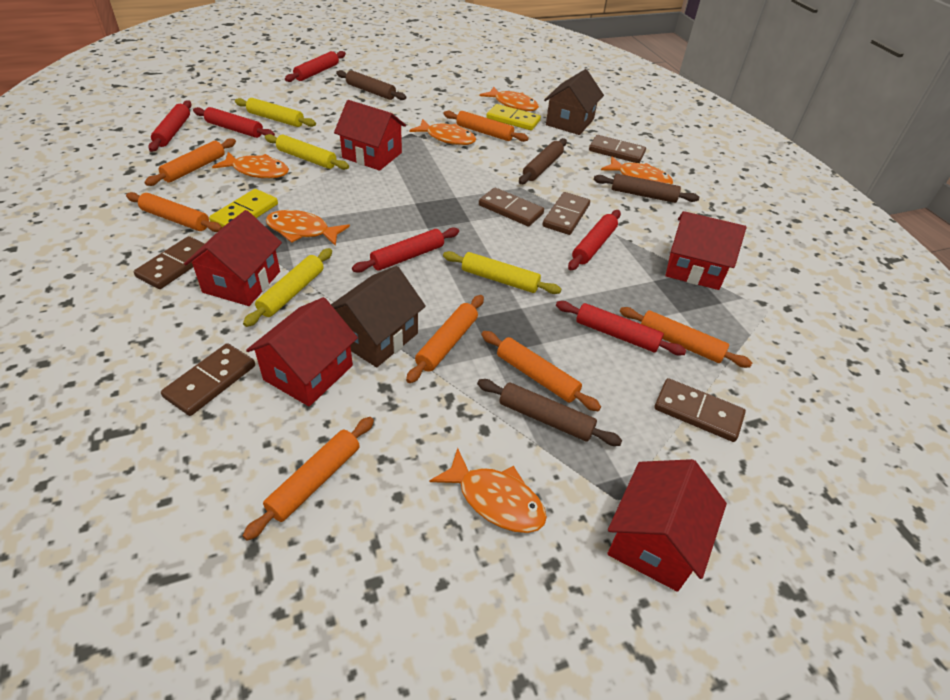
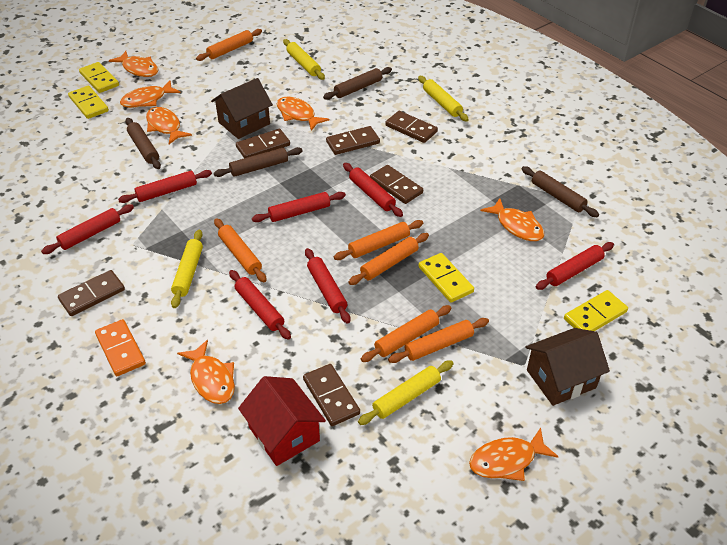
orange domino: none = 0 -> [95,319,146,376] = 1
orange fish: [212,152,289,179] [266,210,350,246] [409,119,476,145] [430,448,547,533] [480,86,539,111] [601,157,673,184] = 6 -> [109,51,159,77] [120,81,181,108] [146,107,192,144] [177,340,235,404] [277,97,329,131] [469,428,559,481] [481,198,544,241] = 7
orange rolling pin: [126,192,222,232] [145,138,236,186] [243,417,374,541] [406,295,484,383] [443,111,529,142] [481,331,601,411] [620,307,752,368] = 7 -> [196,29,262,61] [214,218,267,282] [334,220,423,260] [348,233,429,285] [361,305,451,362] [388,318,489,363] = 6
red house: [184,210,282,306] [246,297,358,406] [334,100,406,171] [607,459,727,592] [666,211,747,290] = 5 -> [238,376,326,466] = 1
red rolling pin: [148,100,192,152] [193,107,275,138] [285,51,346,82] [352,228,459,273] [556,301,687,356] [568,210,621,270] = 6 -> [41,204,134,254] [118,170,212,203] [229,270,291,340] [252,192,346,222] [305,248,350,324] [343,163,403,217] [536,242,614,290] = 7
yellow domino: [209,189,278,227] [486,104,541,130] = 2 -> [68,86,109,119] [79,62,119,93] [419,253,474,303] [564,290,628,331] = 4

